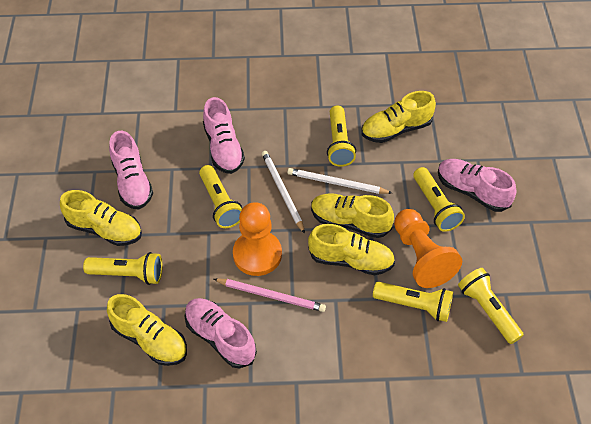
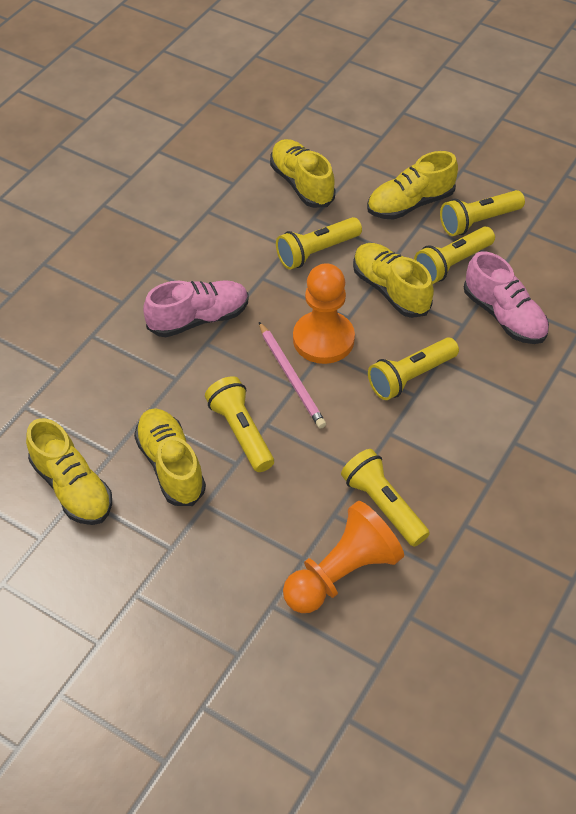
pink shoe: [109,131,153,210] [184,298,257,369] [203,97,245,174] [438,159,517,212] = 4 -> [143,280,249,337] [464,252,549,344] = 2
white pencil: [262,151,305,234] [287,168,392,194] = 2 -> none = 0

